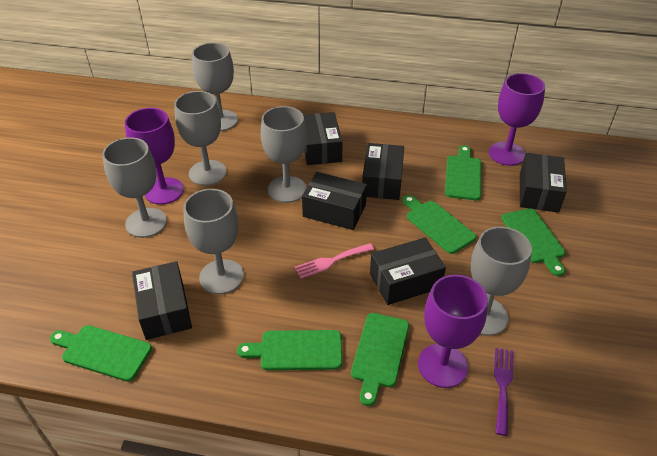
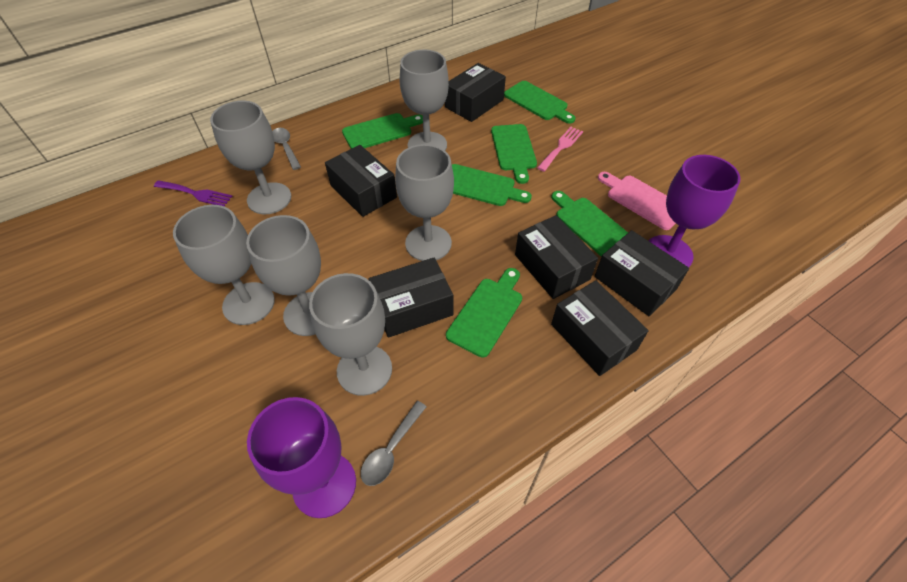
grey spoon: none = 0 -> [272,128,301,170] [361,401,427,486] = 2
pink cutting board: none = 0 -> [598,172,676,230] = 1
purple goblet: [125,108,184,205] [418,275,488,388] [489,73,545,166] = 3 -> [247,397,356,518] [648,155,740,267] = 2

